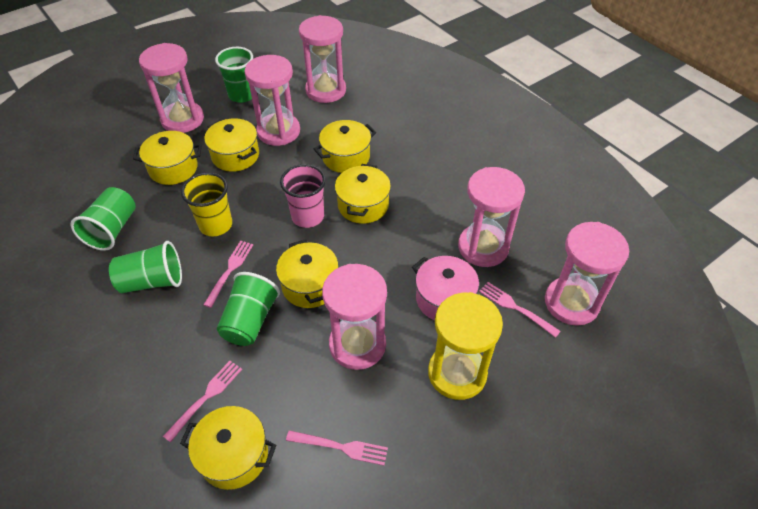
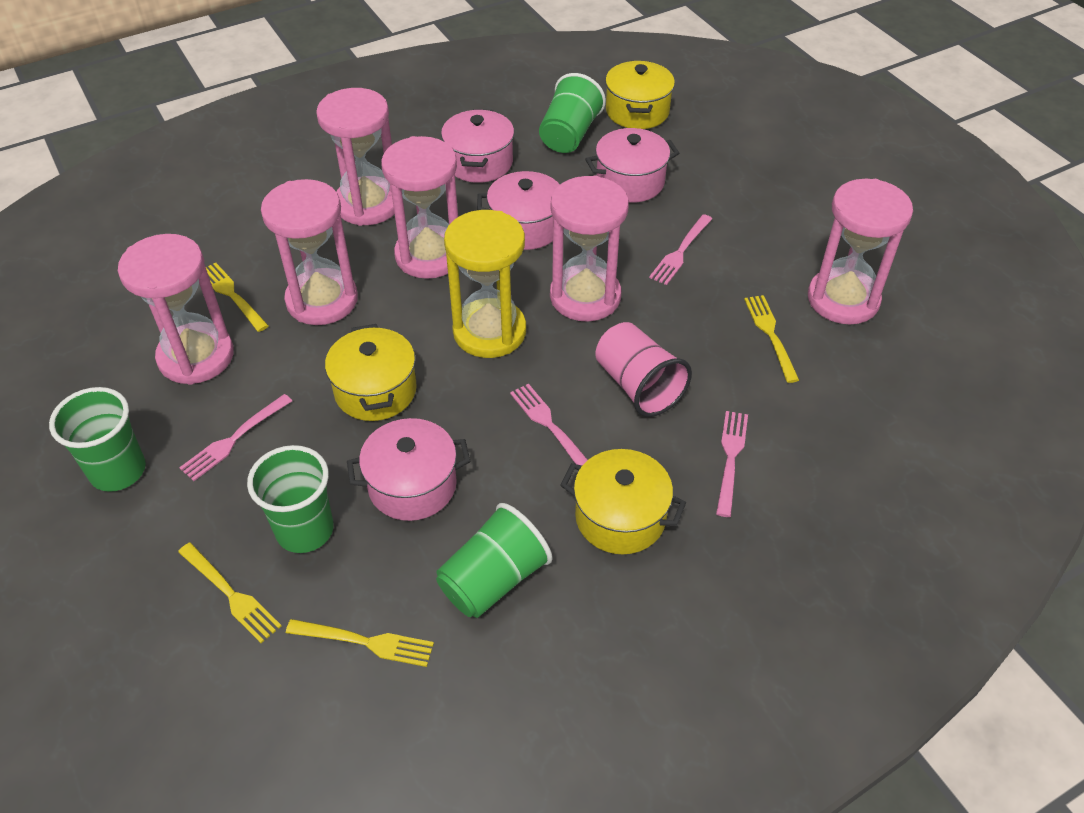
pink pot: [412,256,479,320] = 1 -> [347,418,470,521] [441,109,514,183] [477,171,560,250] [585,128,679,203] = 4
yellow cup: [181,172,232,236] = 1 -> none = 0
yellow fork: none = 0 -> [178,543,282,643] [206,263,269,332] [286,619,434,667] [744,295,799,383] = 4
yellow pot: [133,131,202,185] [180,406,276,490] [204,118,259,172] [276,239,339,308] [314,120,376,173] [335,164,391,224] = 6 -> [325,324,417,421] [561,449,686,554] [605,61,675,129] = 3

